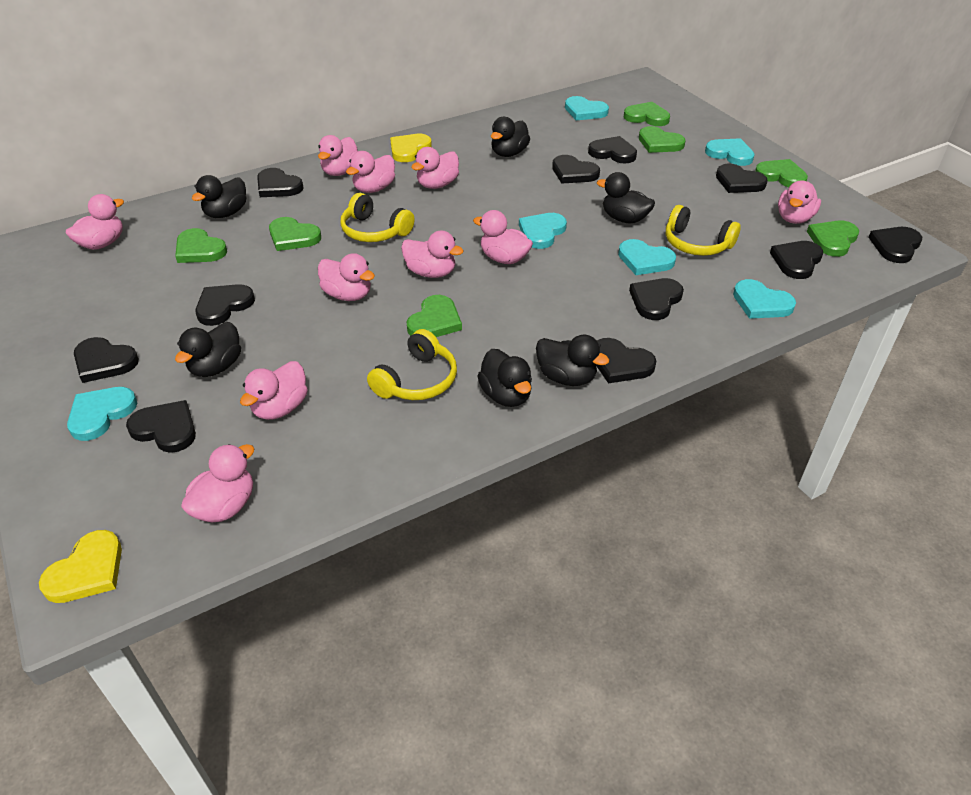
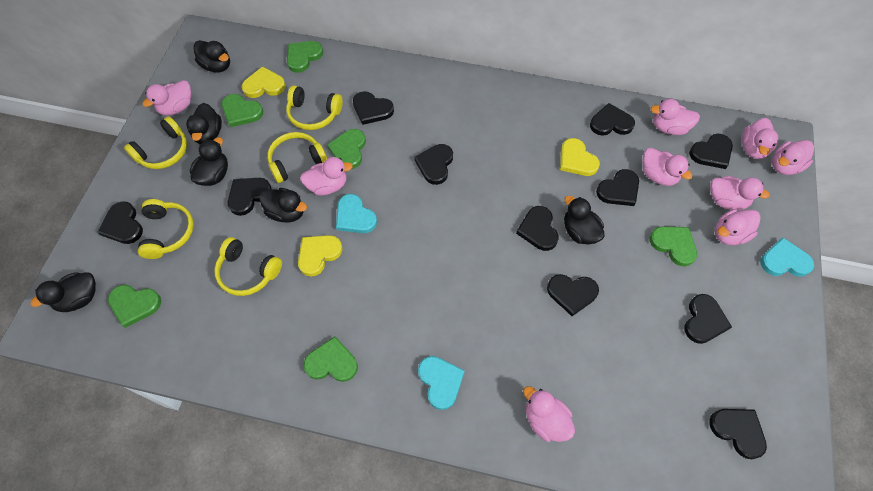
green heart: [175,228,227,263] [269,217,321,251] [407,295,462,337] [624,102,670,126] [639,126,686,153] [755,159,808,187] [807,220,859,257] = 7 -> [108,285,161,328] [222,94,263,127] [287,41,323,73] [304,337,358,382] [327,129,366,169] [650,226,697,267] = 6
pink duck: [66,194,124,250] [181,444,255,522] [240,361,308,420] [318,135,358,176] [318,253,375,301] [346,151,395,193] [401,230,464,278] [411,147,459,189] [473,210,533,264] [778,180,821,224] = 10 -> [142,80,191,115] [300,157,353,195] [523,386,575,442] [642,148,692,186] [650,99,700,135] [710,176,770,210] [715,209,761,245] [742,118,778,159] [772,140,814,175] = 9
turquoise heart: [67,387,137,441] [519,213,567,249] [565,96,609,120] [618,239,676,275] [705,138,755,166] [733,279,796,319] = 6 -> [336,194,377,233] [418,356,465,410] [761,237,814,277] = 3
yellow headphones: [340,193,415,242] [367,329,457,400] [666,205,741,256] = 3 -> [124,116,187,169] [138,199,194,259] [214,237,282,296] [267,132,327,183] [286,86,343,130] = 5
yellow heart: [39,530,122,603] [390,134,432,162] = 2 -> [242,67,286,98] [298,235,343,277] [560,138,600,176] = 3

